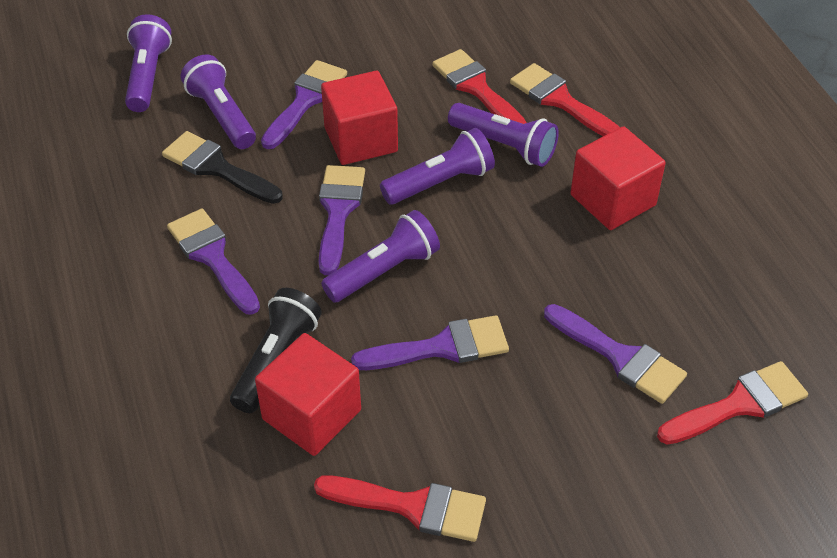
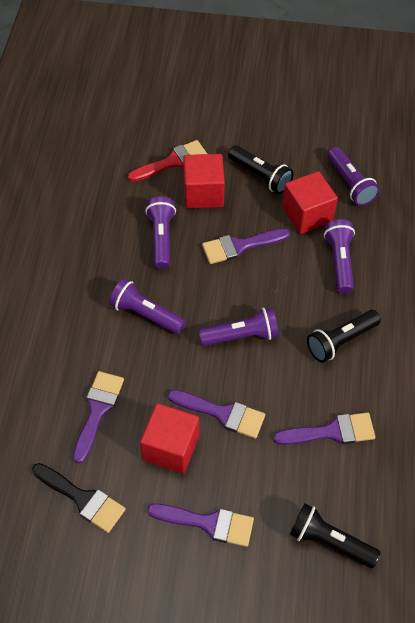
black flashlight: [230,288,322,413] = 1 -> [228,145,293,194] [290,504,381,568] [307,310,381,363] = 3
red brush: [314,475,486,542] [432,49,527,124] [510,63,620,136] [657,361,808,445] = 4 -> [128,140,207,182] = 1

